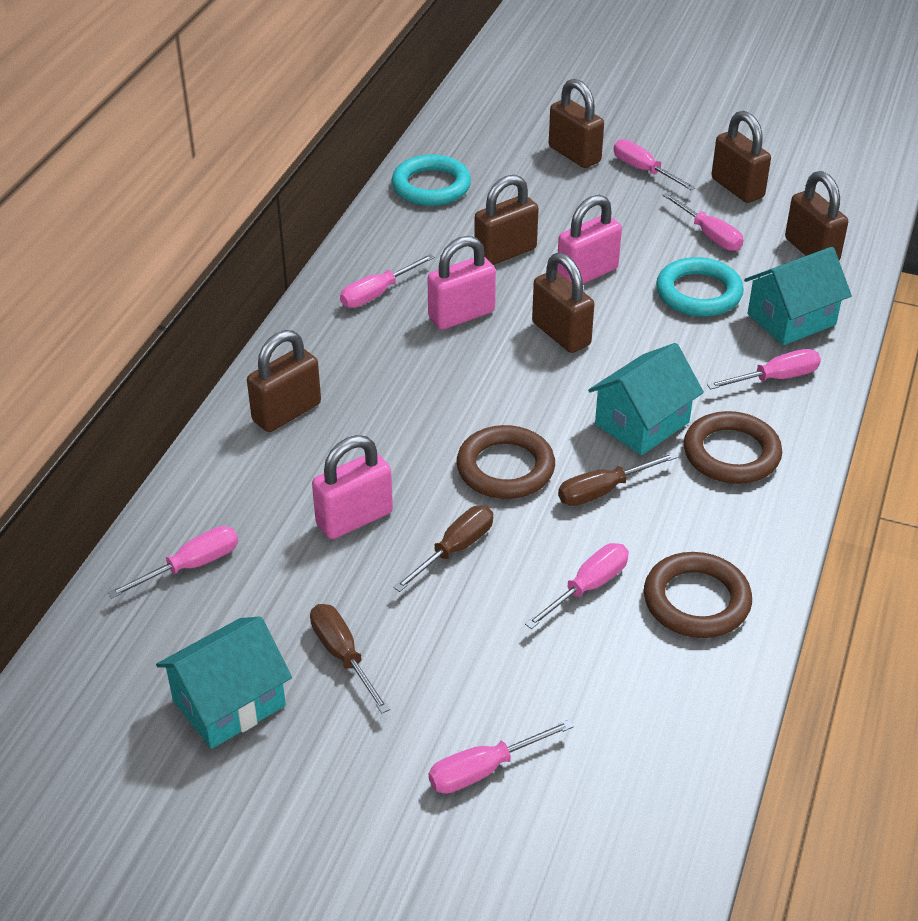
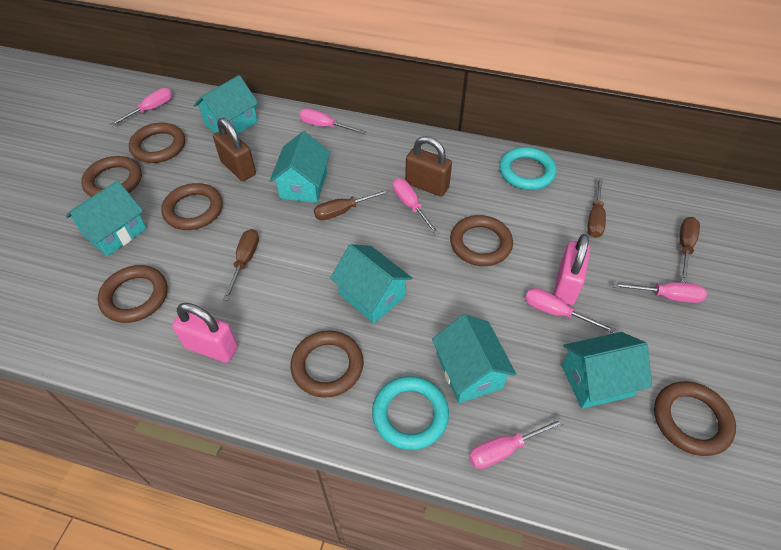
brown padlock: [247,330,321,432] [474,175,539,265] [532,253,594,353] [549,79,604,168] [711,111,771,203] [785,171,848,261] = 6 -> [213,118,256,181] [405,136,452,196] = 2
brown ring: [456,425,555,499] [644,552,752,638] [684,411,782,484] = 3 -> [81,156,142,197] [97,265,167,323] [129,123,185,163] [161,183,223,230] [290,330,363,398] [450,215,513,266] [654,381,736,456] = 7
brown screwdriver: [310,604,390,713] [393,506,493,592] [558,452,678,506] = 3 -> [223,229,259,301] [314,189,390,220] [587,177,606,238] [680,217,700,282] = 4
pink padlock: [312,435,393,539] [428,236,496,330] [557,195,622,284] = 3 -> [172,303,238,363] [553,234,590,305] = 2
pink screwdriver: [108,526,238,599] [340,254,435,308] [429,720,574,794] [525,543,629,629] [614,139,696,190] [663,193,743,251] [707,349,821,390] = 7 -> [110,88,172,126] [300,108,365,134] [393,178,439,234] [469,418,565,469] [525,288,616,334] [613,282,707,303] = 6
turquoise house: [156,616,292,749] [588,343,704,455] [744,247,852,345] = 3 -> [66,181,147,256] [194,75,258,134] [270,131,330,203] [330,244,412,323] [432,314,516,403] [562,332,652,409] = 6

